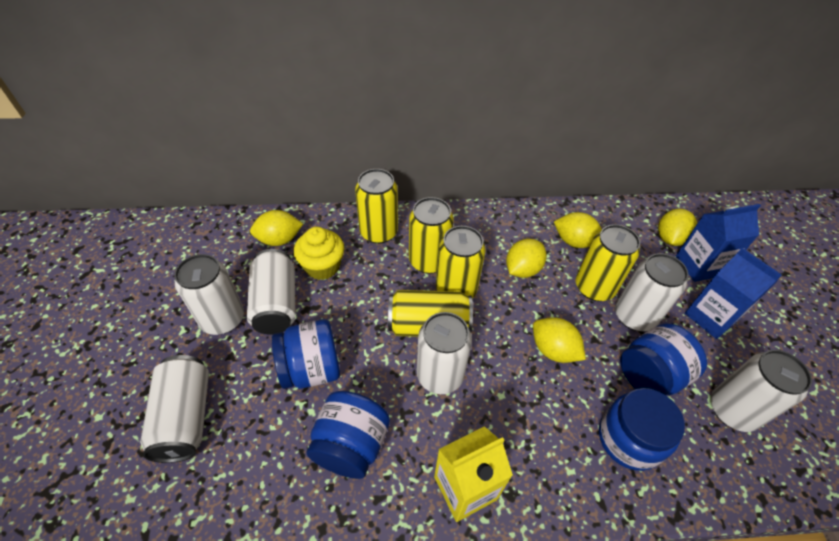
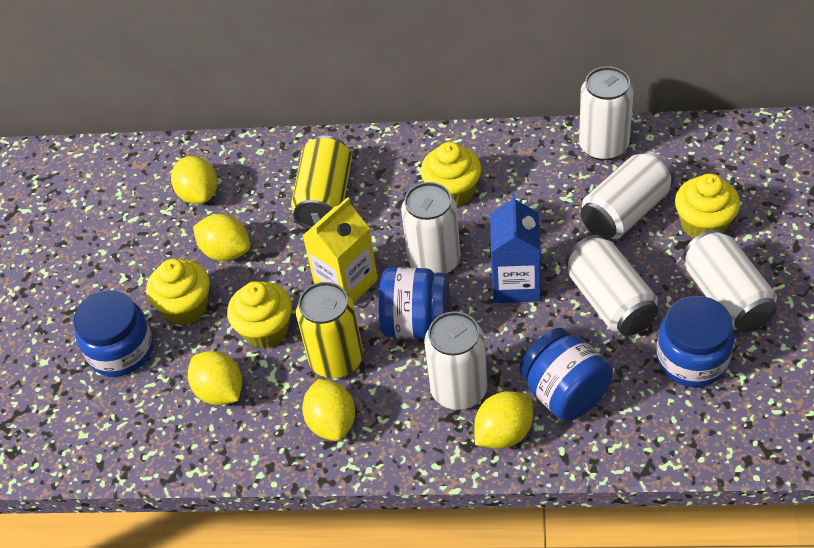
blue carton: [676,204,761,282] [685,248,782,339] = 2 -> [490,194,541,303] = 1
yellow can: [355,169,398,244] [388,290,473,337] [409,197,454,274] [436,226,486,298] [576,224,640,301] = 5 -> [291,136,352,229] [296,282,363,378] = 2
yellow cupcake: [294,227,344,280] = 1 -> [146,259,210,325] [227,281,292,348] [421,142,481,207] [675,174,740,238] = 4

